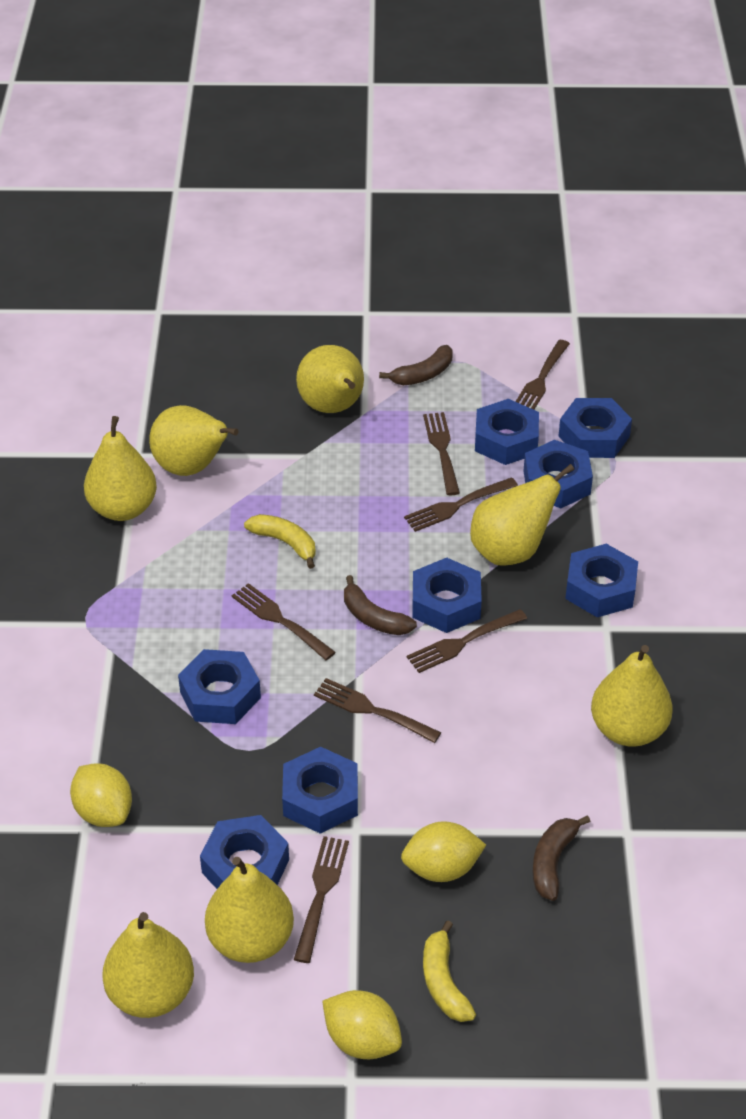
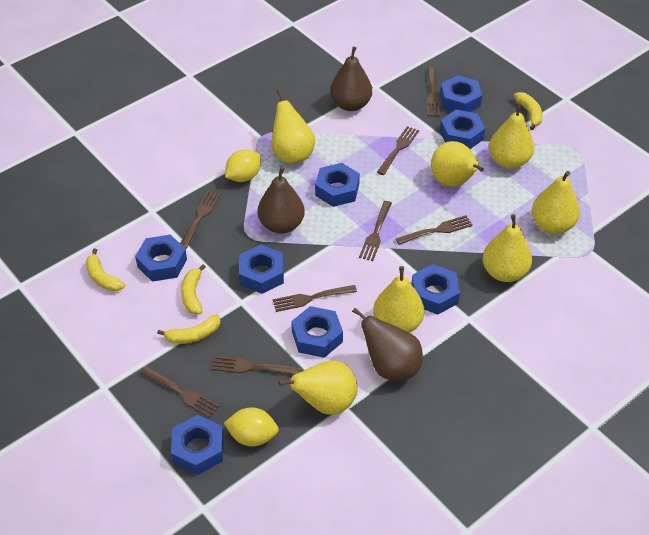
brown banana: [344,575,417,635] [379,345,453,385] [533,815,591,901] = 3 -> none = 0
brown fork: [232,583,336,660] [294,836,349,963] [314,678,441,743] [404,477,518,532] [407,609,527,673] [423,412,460,495] [515,340,570,410] = 7 -> [140,366,220,418] [180,191,220,249] [212,356,302,375] [273,285,357,312] [359,201,392,261] [377,126,419,175] [396,215,473,245] [426,68,440,116] = 8
brown pear: none = 0 -> [258,167,305,234] [330,47,372,111] [352,308,423,382] = 3
yellow banana: [244,514,316,569] [423,920,476,1022] = 2 -> [86,249,125,292] [157,314,220,344] [181,264,206,314] [514,92,542,130] = 4
yellow lemon: [70,763,132,827] [322,990,402,1059] [401,821,486,882] = 3 -> [224,408,279,446] [225,149,261,182] = 2

